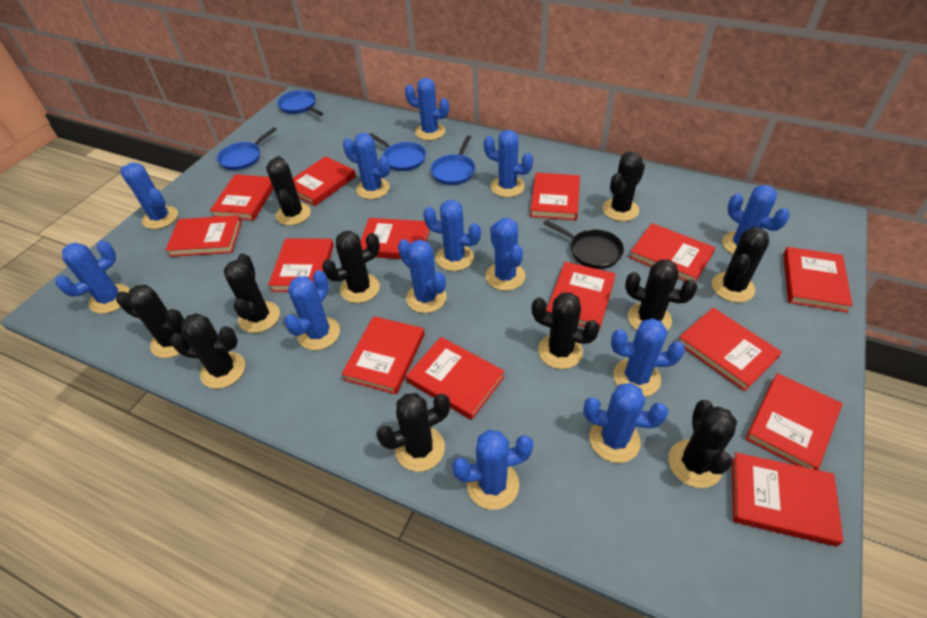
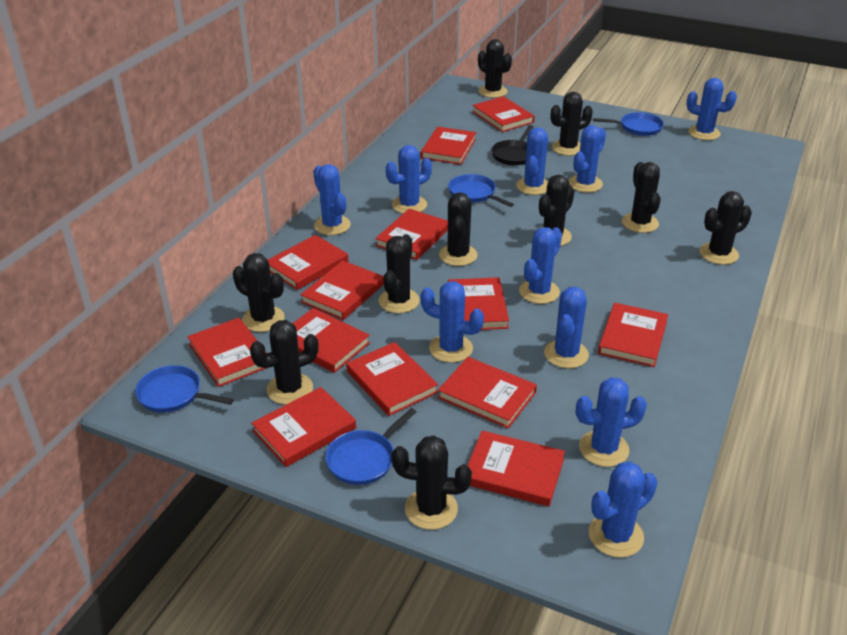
black cactus: [116,285,184,358] [170,313,245,389] [224,254,280,333] [266,156,311,225] [322,231,380,303] [376,393,450,472] [532,292,600,369] [602,151,645,221] [625,259,698,331] [668,400,737,488] [712,227,769,302] = 11 -> [233,253,285,332] [250,320,319,405] [378,234,420,313] [391,436,472,530] [439,192,478,266] [478,39,512,98] [538,175,574,246] [550,92,593,156] [622,162,661,233] [700,191,752,265] = 10
blue cactus: [56,240,130,314] [120,163,178,229] [284,270,340,350] [343,133,390,199] [398,239,447,313] [405,78,449,140] [423,200,481,271] [452,430,534,510] [484,130,533,197] [486,218,525,291] [583,383,668,463] [611,318,685,397] [722,185,790,254] = 13 -> [313,164,351,235] [386,145,432,214] [421,281,484,363] [516,128,548,195] [519,227,562,304] [544,287,589,368] [569,125,606,192] [576,377,647,467] [589,462,657,558] [687,78,737,140] = 10
red book: [165,215,242,257] [210,174,273,221] [268,239,334,292] [293,156,356,206] [341,316,425,394] [360,218,430,259] [406,337,504,420] [530,173,580,220] [546,262,616,331] [629,223,715,282] [679,308,782,391] [732,453,844,547] [745,373,842,470] [783,247,853,313] = 14 -> [187,318,267,387] [251,387,356,467] [268,235,348,290] [292,308,370,373] [300,260,384,320] [346,342,438,416] [375,209,448,260] [421,127,476,165] [438,357,537,428] [448,277,509,330] [467,431,565,507] [472,96,535,132] [598,303,668,367] = 13

